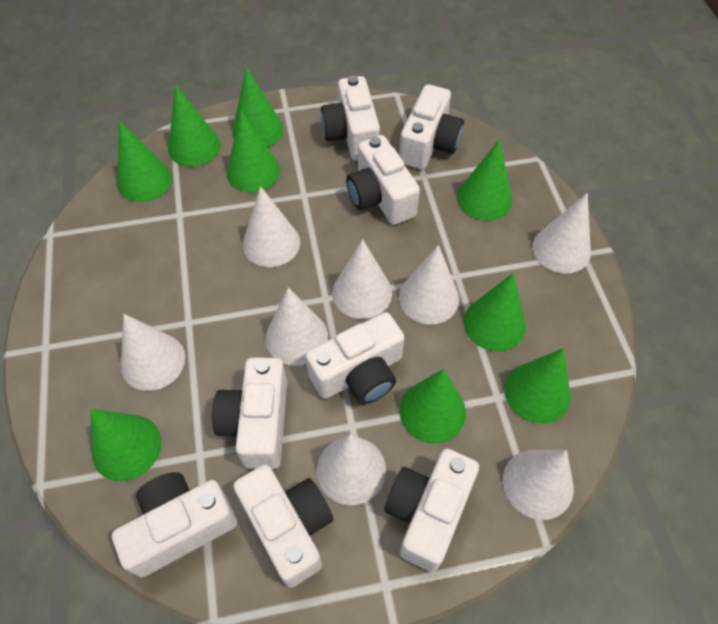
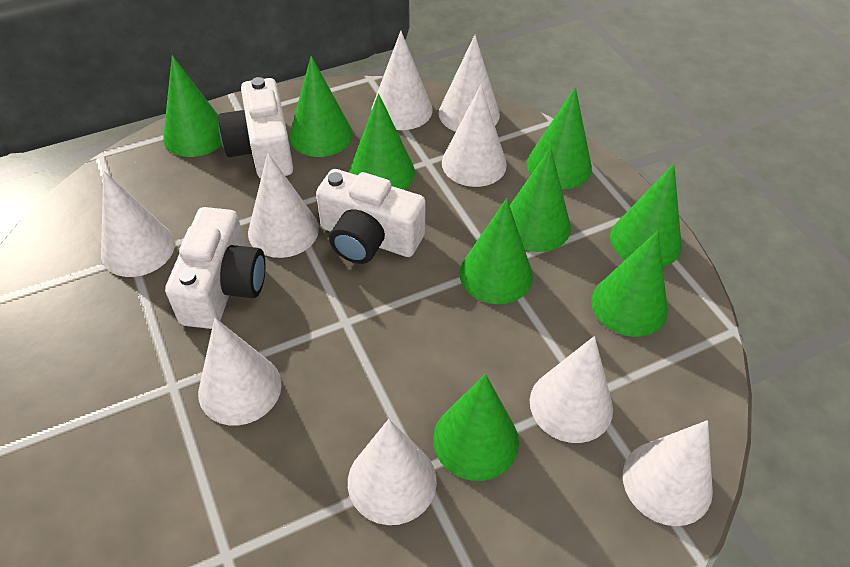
white camera: [112,472,237,578] [212,357,287,469] [233,464,333,588] [305,312,405,404] [321,76,380,160] [346,135,420,225] [384,448,479,572] [399,84,464,170] = 8 -> [165,207,266,329] [218,77,293,179] [316,169,426,264] = 3
white cone: [121,314,185,391] [243,186,300,267] [265,288,328,366] [317,434,386,505] [332,239,392,319] [399,245,459,325] [503,450,574,520] [532,193,591,274] = 8 -> [101,171,175,277] [198,318,282,425] [248,153,319,258] [348,419,437,525] [372,31,433,130] [438,35,500,132] [442,85,507,187] [530,336,613,443] [623,420,713,526] = 9

